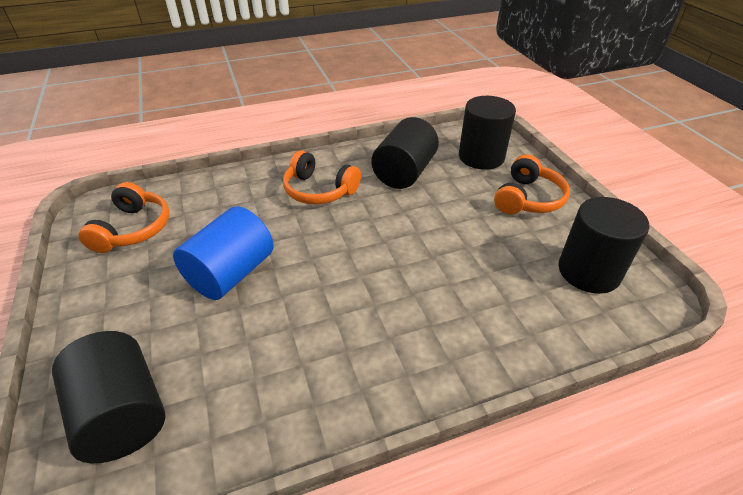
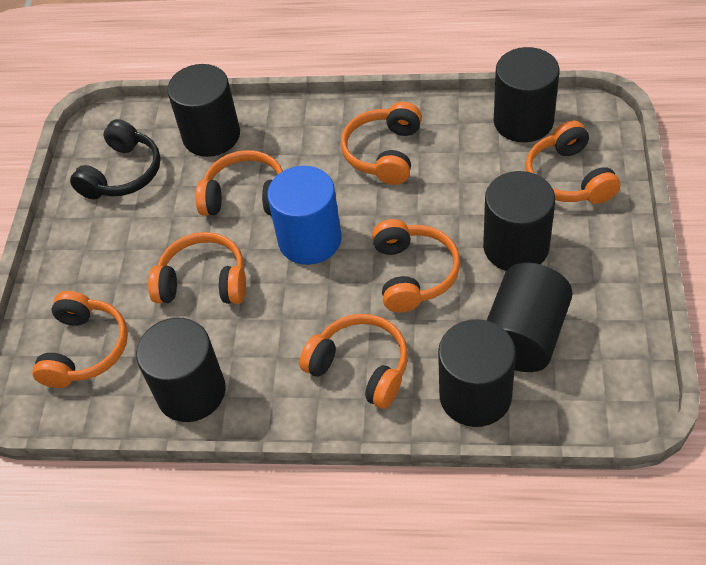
black cylinder: [52,331,166,463] [371,117,439,189] [459,96,516,170] [558,197,649,294] = 4 -> [136,318,226,422] [167,64,240,157] [438,319,516,427] [483,171,555,271] [487,263,573,372] [494,47,560,143] = 6
black headphones: none = 0 -> [70,119,161,199] = 1
orange headphones: [79,182,169,253] [283,150,361,204] [494,154,570,214] = 3 -> [32,291,128,388] [148,232,246,304] [195,150,283,216] [299,314,408,409] [341,102,422,185] [372,219,460,313] [526,120,620,204] = 7

